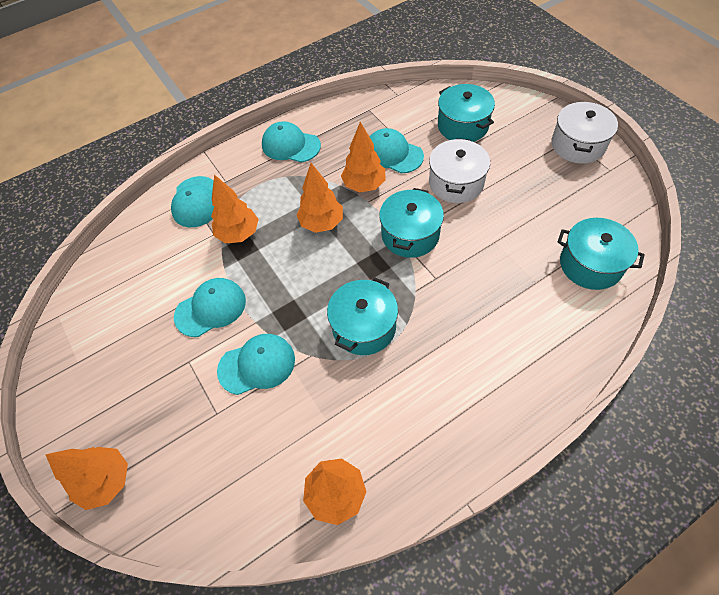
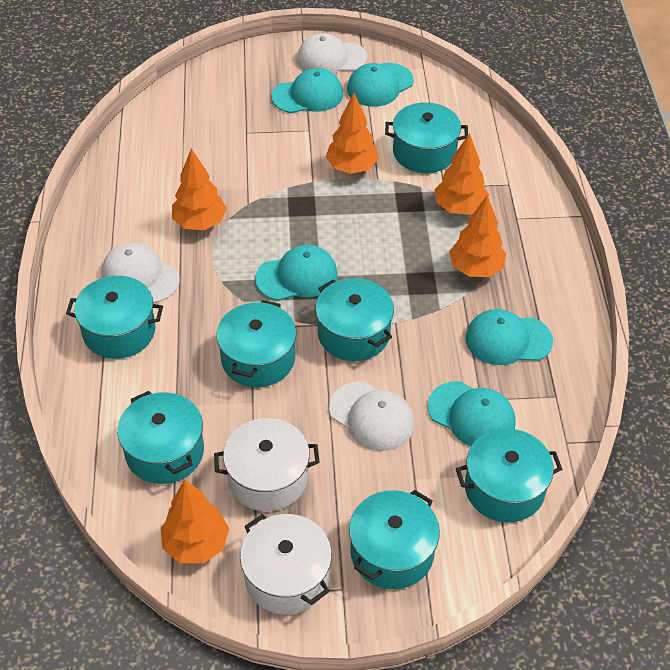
turquoise pot: [327,277,398,355] [379,188,444,258] [438,84,495,142] [558,218,645,290] = 4 -> [66,276,163,359] [117,391,204,484] [216,300,296,387] [315,278,394,361] [349,490,440,589] [385,102,468,173] [456,428,562,523] = 7
white cap: none = 0 -> [102,242,180,303] [297,33,367,74] [329,381,414,451] = 3

